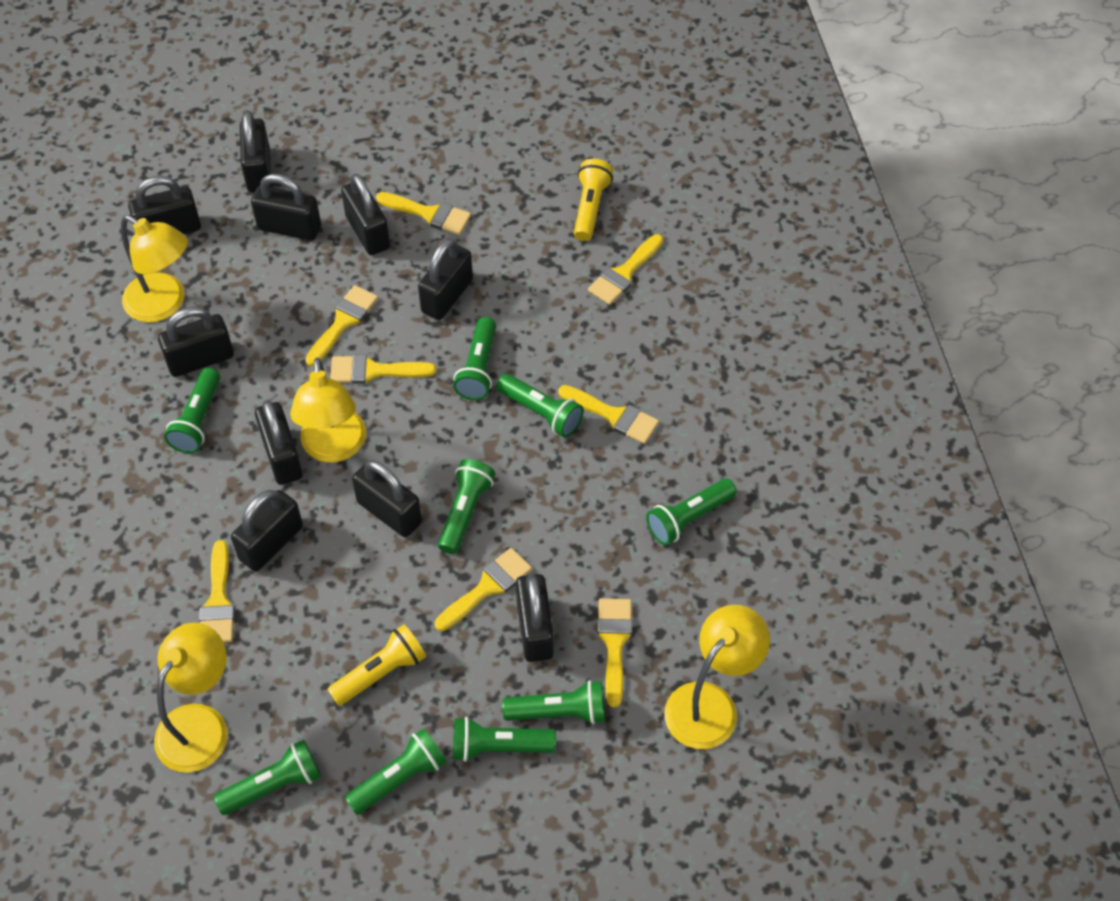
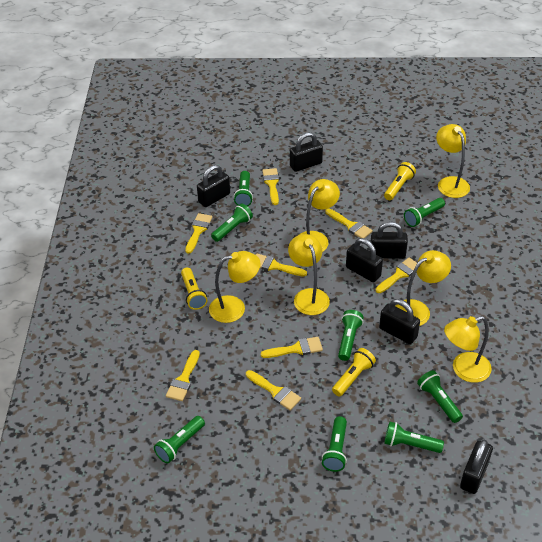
black padlock: [128,176,201,234] [158,307,234,377] [231,490,303,572] [240,110,271,193] [251,174,321,241] [255,400,303,485] [341,174,390,255] [352,460,422,537] [418,238,473,320] [516,574,554,662] = 10 -> [197,165,230,207] [290,132,323,172] [346,238,383,282] [370,222,408,259] [379,299,420,344] [460,440,493,494] = 6
green flashlight: [164,368,220,453] [214,739,321,815] [345,728,447,815] [438,459,495,554] [453,317,496,400] [453,717,556,762] [496,374,584,438] [502,680,605,724] [646,478,737,545] = 9 -> [154,416,205,463] [211,204,253,242] [234,171,253,206] [322,416,347,472] [338,310,364,361] [384,422,444,453] [404,198,445,227] [417,370,463,423] = 8
yellow flashlight: [327,624,426,706] [574,159,613,241] = 2 -> [181,268,207,310] [332,348,376,397] [384,162,416,200] = 3
yellow lamp: [121,215,188,322] [154,623,228,773] [290,358,366,462] [665,605,770,749] = 4 -> [209,251,261,323] [288,234,330,315] [299,179,340,252] [395,250,451,326] [436,124,470,198] [444,316,492,383] = 6

